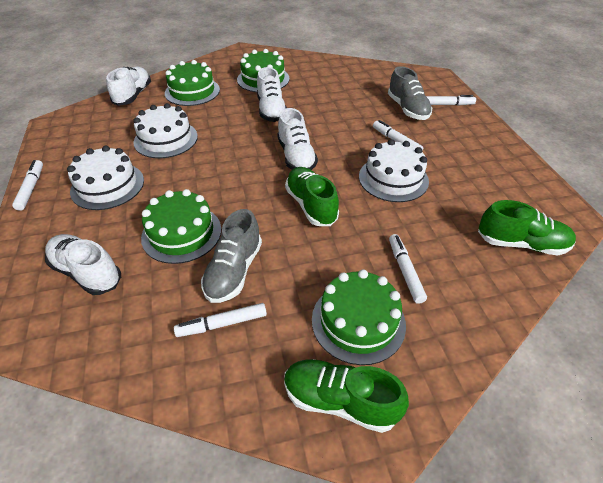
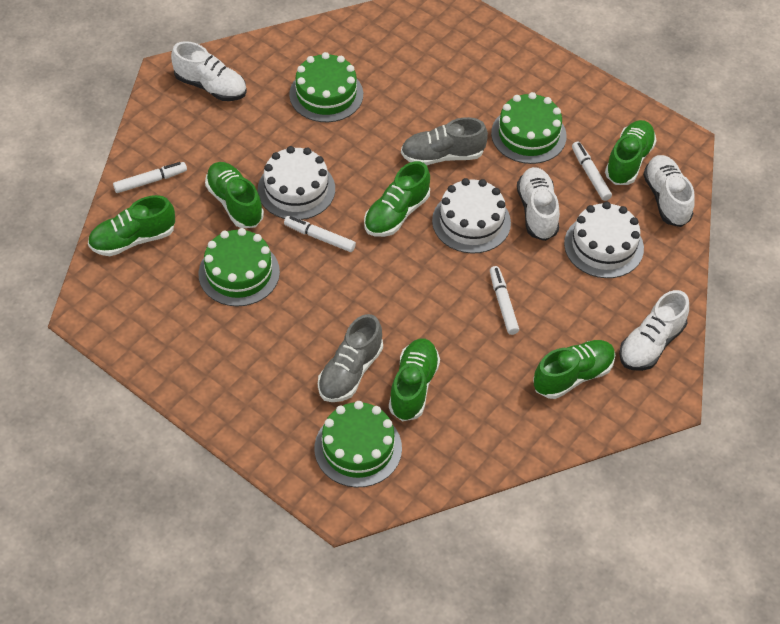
green shoe: [284,359,409,433] [285,167,339,226] [478,200,576,256] = 3 -> [88,195,175,256] [205,162,264,228] [364,161,430,237] [389,339,440,421] [533,340,615,399] [605,120,657,185] = 6
white marker: [12,160,43,211] [174,303,267,337] [373,120,423,151] [389,234,427,304] [426,95,476,106] = 5 -> [113,162,187,193] [284,216,356,252] [490,266,519,335] [572,141,612,201] = 4

